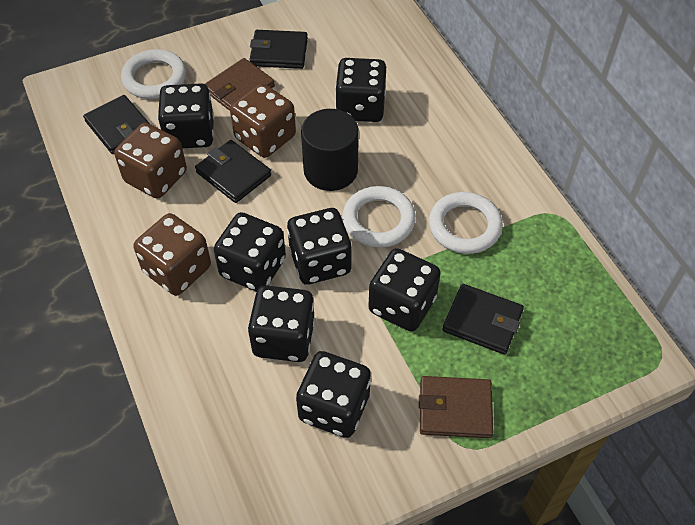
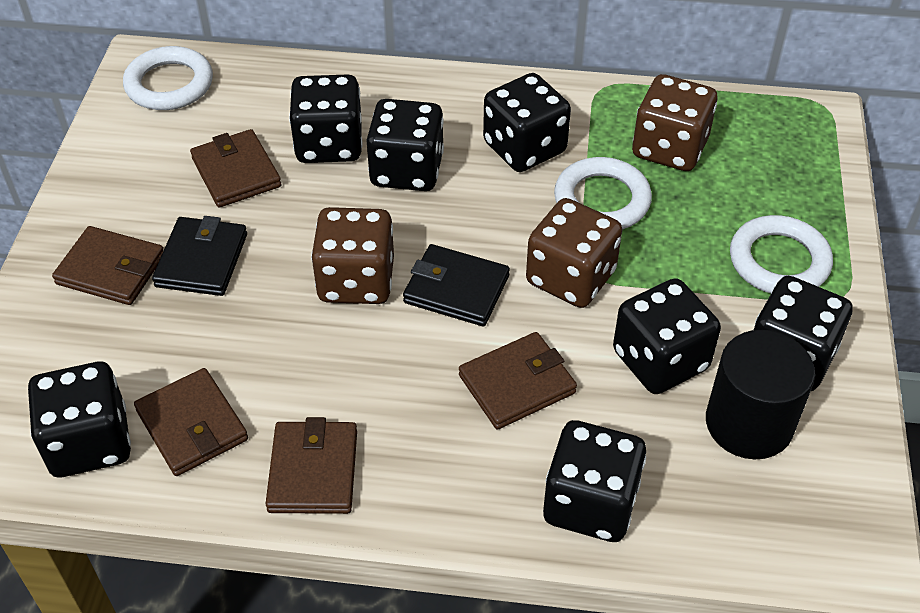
black wallet: [83,95,150,154] [195,140,271,203] [249,30,308,69] [442,284,524,355] = 4 -> [152,216,247,296] [403,244,510,326] = 2
brown wallet: [205,58,275,111] [419,376,493,438] = 2 -> [52,226,163,305] [134,368,248,476] [190,129,281,208] [265,417,357,514] [459,332,577,429] = 5

